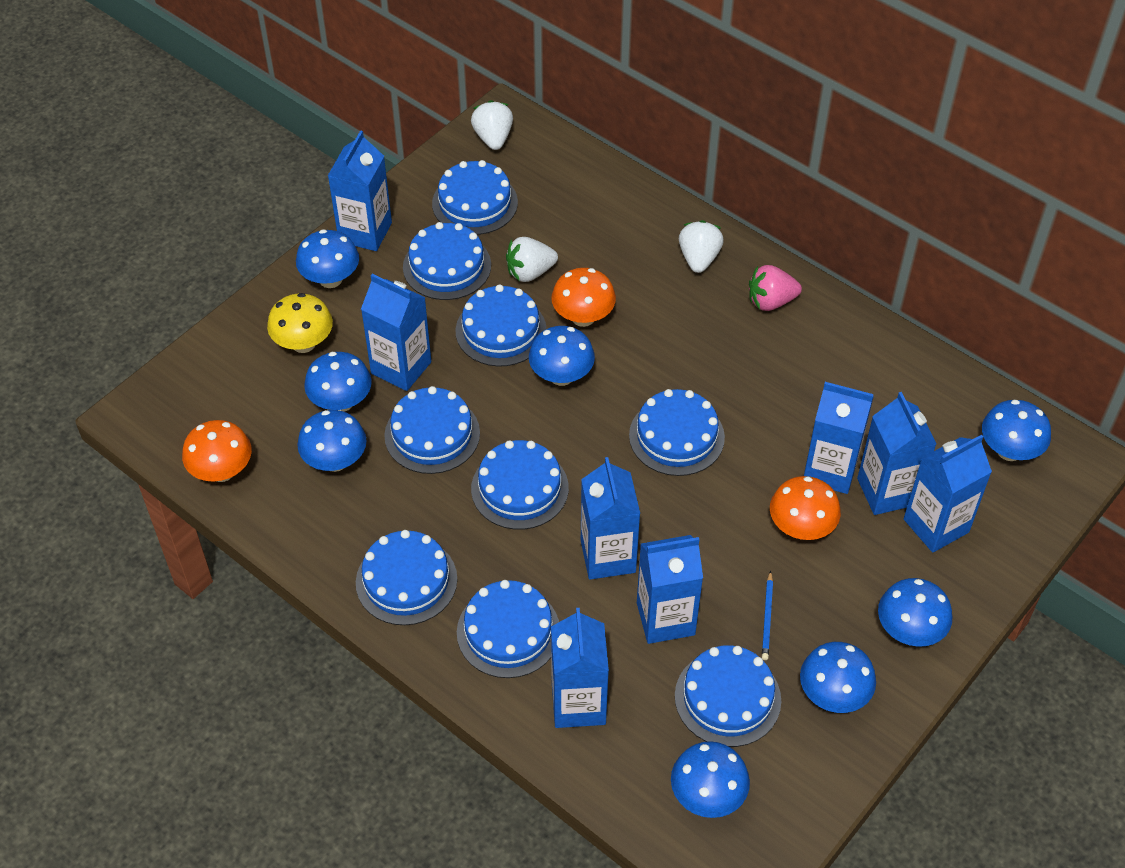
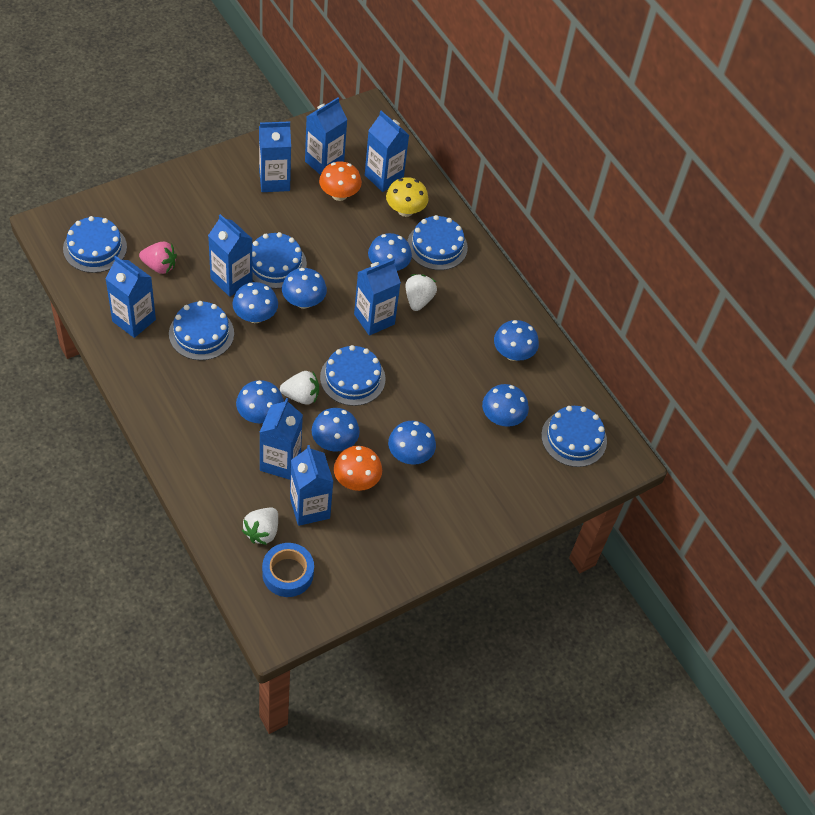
blue cake: [356,530,457,625] [384,386,480,474] [403,222,491,300] [432,160,518,235] [456,284,546,367] [457,580,559,678] [471,440,569,530] [629,389,725,476] [675,645,781,747] = 9 -> [63,216,127,273] [169,301,234,360] [252,232,307,289] [320,345,386,406] [407,215,468,270] [541,406,607,467] = 6
blue pencil: [762,571,773,660] = 1 -> none = 0
blue tape: none = 0 -> [262,543,314,597] = 1
orange mushroom: [182,420,252,482] [551,268,616,327] [770,476,841,540] = 3 -> [319,161,362,201] [334,446,382,491] = 2

